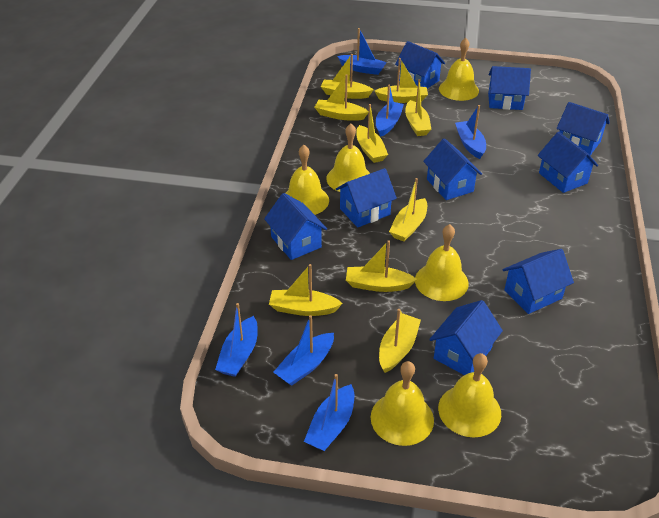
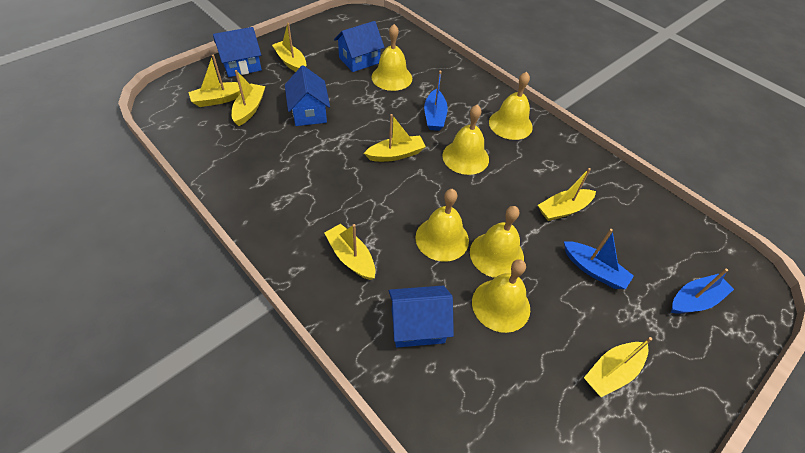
blue boat: [215,303,258,377] [273,315,334,386] [304,374,354,451] [337,28,387,75] [376,85,404,137] [455,105,486,159] = 6 -> [424,71,448,131] [564,229,634,289] [671,268,734,314] = 3
blue house: [264,193,327,260] [335,168,397,227] [395,41,445,89] [423,138,482,200] [429,300,503,375] [488,66,531,110] [503,249,574,314] [538,132,598,193] [557,102,610,155] = 9 -> [213,27,262,77] [285,65,330,126] [334,21,385,72] [389,286,454,347] = 4
yellow boat: [269,264,343,316] [314,75,369,121] [321,54,374,99] [346,240,417,292] [356,104,388,163] [375,58,428,103] [379,309,421,373] [389,178,427,242] [405,79,432,136] = 9 -> [188,55,241,107] [231,70,265,126] [272,23,306,72] [324,224,375,280] [364,114,426,162] [538,168,596,221] [584,337,652,397] = 7

